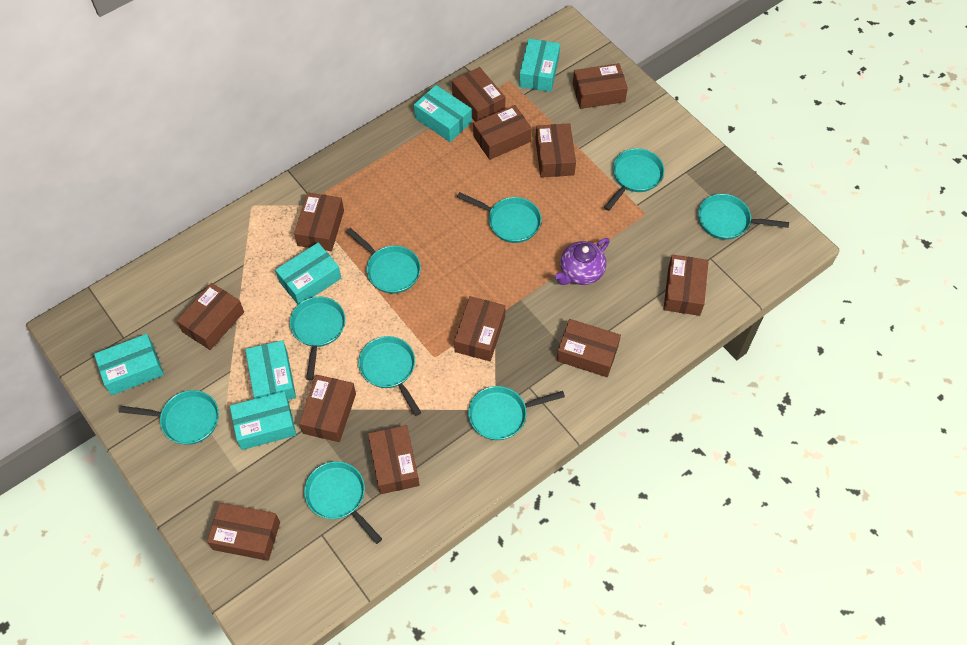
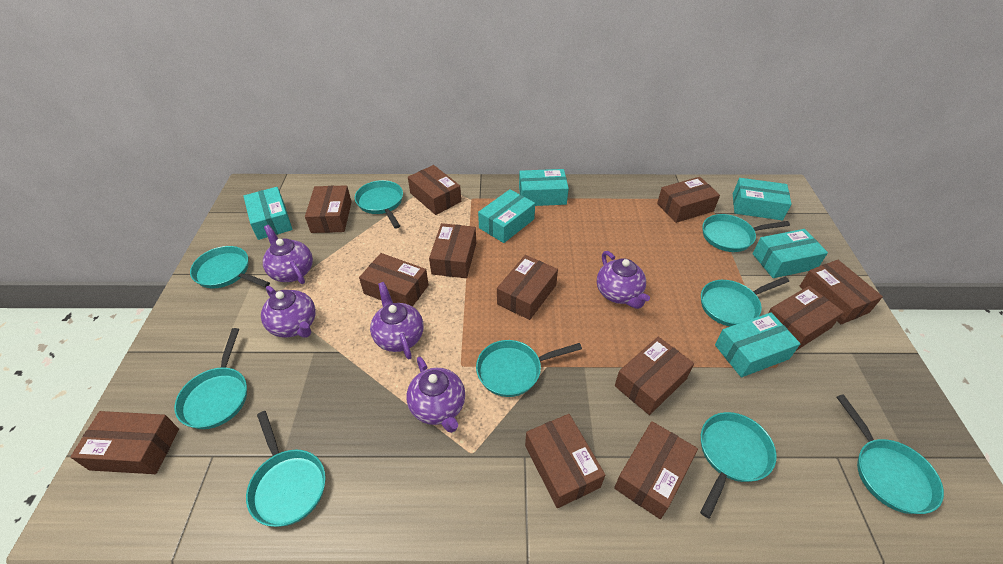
purple teapot: [554,238,610,285] = 1 -> [261,286,316,338] [263,225,313,284] [370,282,424,359] [406,357,465,433] [597,251,650,309] = 5

